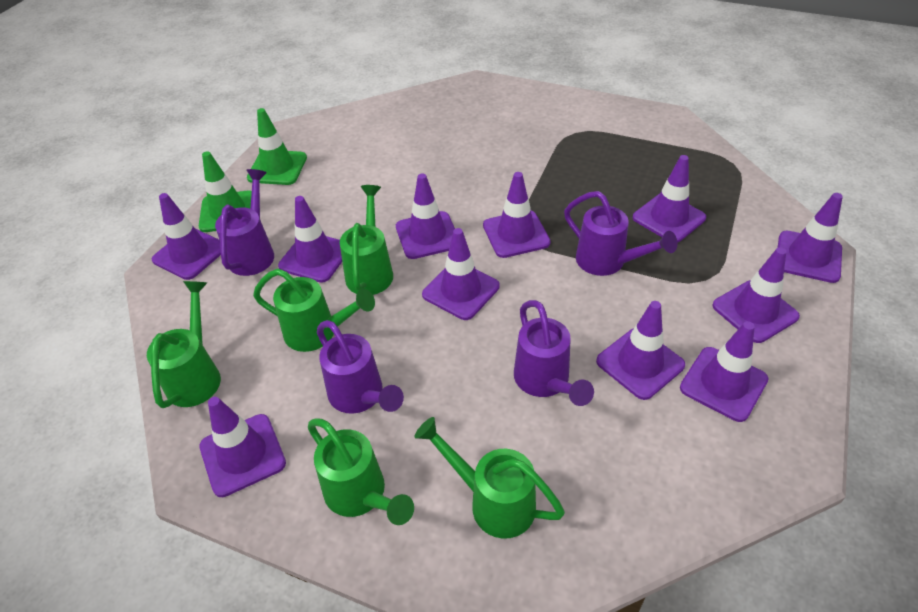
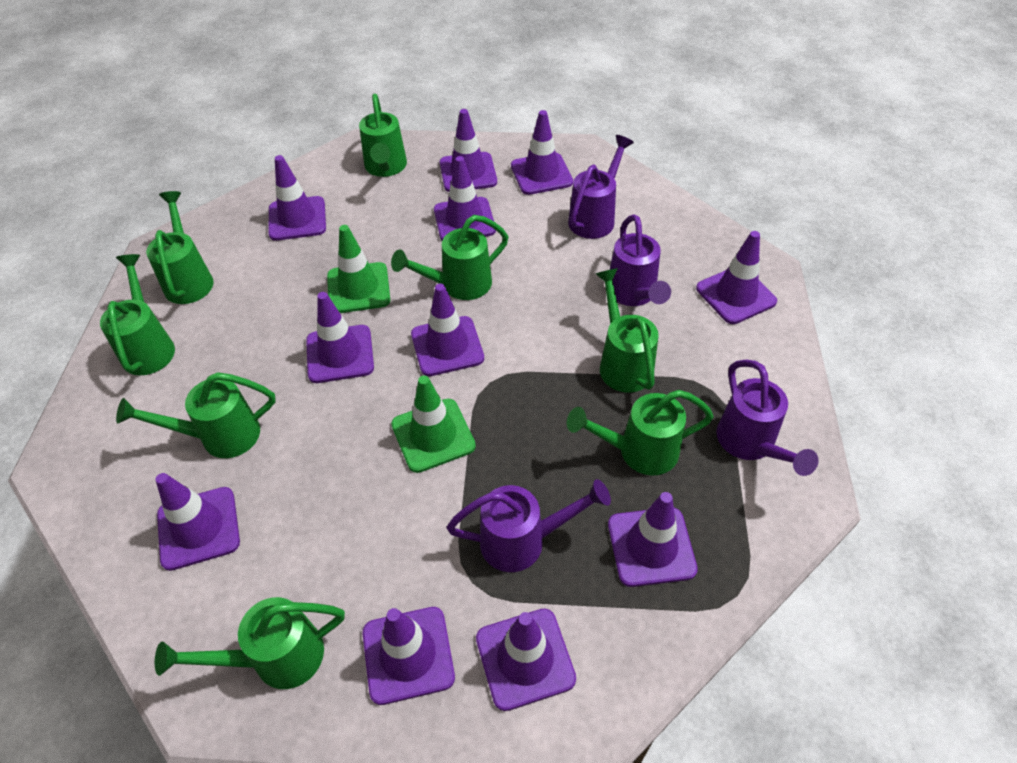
green watering can: [147,281,221,408] [253,269,375,352] [308,418,414,525] [340,185,393,295] [414,417,565,539] = 5 -> [100,254,175,375] [116,372,276,458] [146,191,214,304] [155,597,345,689] [359,94,407,177] [391,215,509,300] [567,390,714,476] [596,268,658,393] = 8

